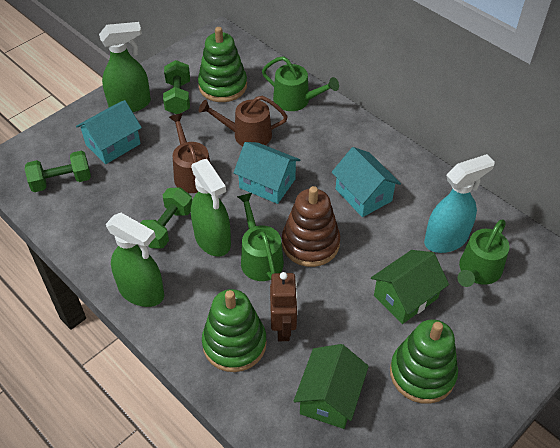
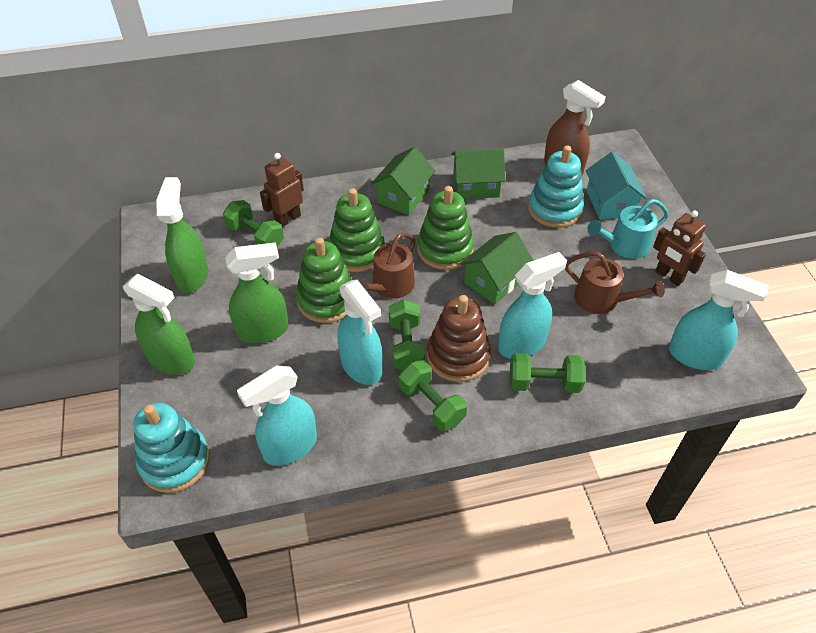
brown robot: [270,272,298,341] = 1 -> [260,153,304,227] [653,210,706,286] = 2
brown spray bottle: none = 0 -> [544,80,606,175] = 1
green dumbbell: [25,151,91,192] [141,187,192,249] [163,60,190,114] = 3 -> [223,200,284,247] [389,300,425,370] [399,360,467,431] [510,353,585,393] = 4
green house: [294,344,369,429] [371,250,449,324] = 2 -> [371,147,435,215] [452,149,505,199] [460,232,534,304] = 3
green watering can: [237,193,284,281] [262,56,339,111] [457,219,509,287] = 3 -> none = 0
turquoise house: [76,100,142,164] [233,142,300,204] [332,147,401,217] = 3 -> [586,152,647,220] = 1
turquoise spray bottle: [424,154,495,253] = 1 -> [237,365,317,466] [337,280,382,385] [498,252,567,359] [669,270,769,370] = 4
turquoise stacking toy: none = 0 -> [133,403,210,493] [528,145,584,228] = 2
turquoise watering can: none = 0 -> [587,199,669,259] = 1

